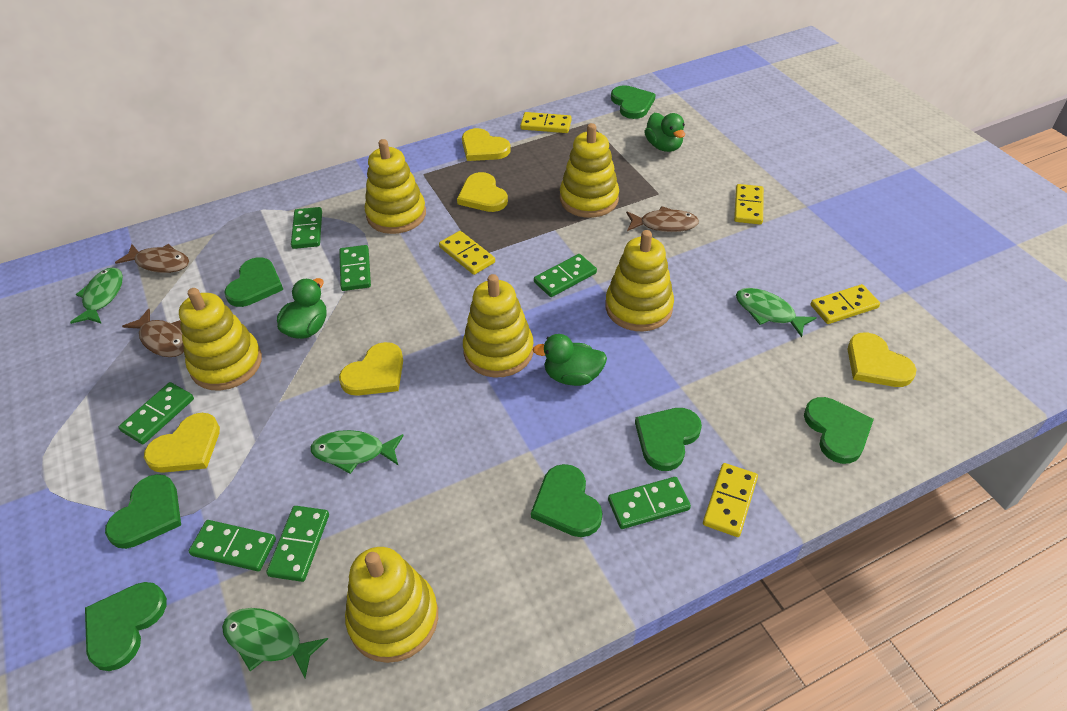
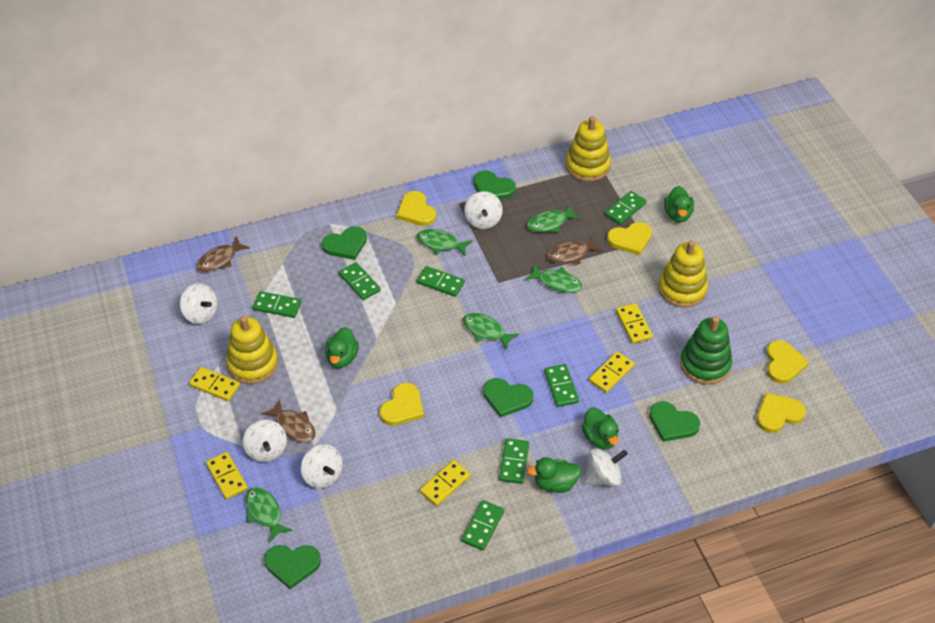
green duck: [277,278,326,339] [532,334,607,386] [644,113,685,152] = 3 -> [325,327,359,368] [527,457,581,493] [582,407,619,449] [664,186,694,222] = 4
green fish: [70,267,123,324] [222,608,328,678] [310,430,404,474] [736,288,817,337] = 4 -> [246,487,293,543] [417,229,473,257] [463,313,519,350] [525,264,582,293] [527,205,581,232] = 5
green heart: [85,582,167,671] [105,474,181,549] [224,257,283,307] [531,464,602,537] [611,85,656,119] [635,408,702,471] [804,397,874,464] = 7 -> [264,545,321,589] [322,226,367,260] [473,170,516,199] [483,378,533,418] [649,401,700,442] = 5
green stacking toy: none = 0 -> [680,316,732,385] = 1
white spinning top: none = 0 -> [180,283,218,324] [243,420,287,462] [301,444,343,488] [464,191,503,229] [583,448,628,487] = 5
yellow stacking toy: [179,288,262,391] [345,547,438,663] [365,139,426,234] [463,274,534,378] [560,123,619,218] [606,230,674,331] = 6 -> [226,316,278,384] [566,116,611,182] [658,240,708,308] = 3

